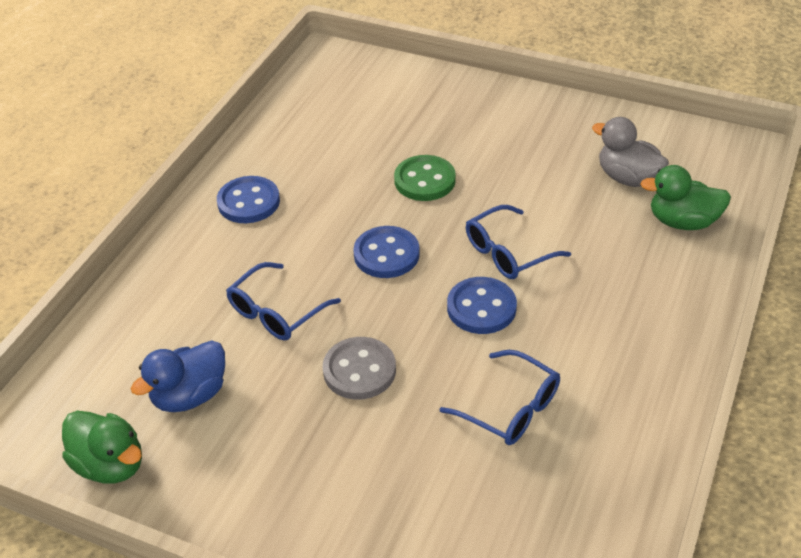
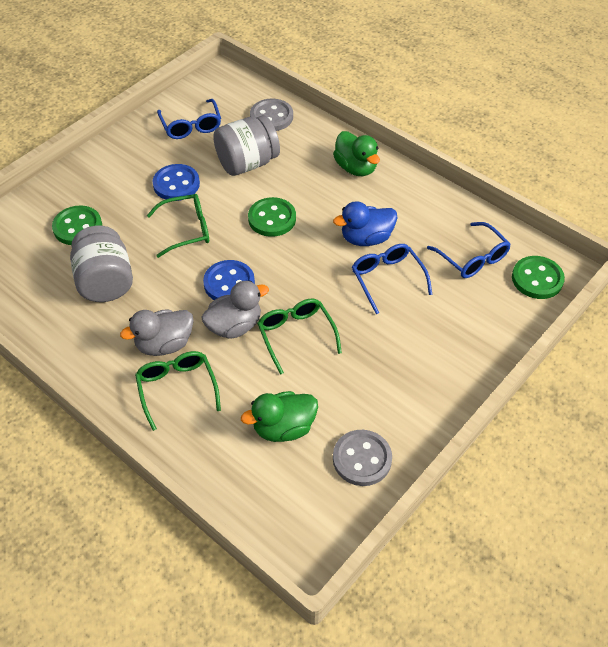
blue button: [217,176,280,223] [353,226,420,278] [447,277,517,334] = 3 -> [153,164,200,201] [203,260,255,300] = 2
green button: [394,155,456,201] = 1 -> [52,206,102,245] [248,197,296,237] [512,256,565,299] = 3
green glasses: none = 0 -> [135,351,221,431] [147,194,209,258] [257,299,342,375] = 3
grey button: [323,337,396,400] = 1 -> [250,99,293,131] [333,430,392,486] = 2
grey duck: [592,117,669,187] = 1 -> [120,309,194,356] [201,281,269,339] = 2
grey jar: none = 0 -> [70,226,133,302] [213,115,280,176] = 2

